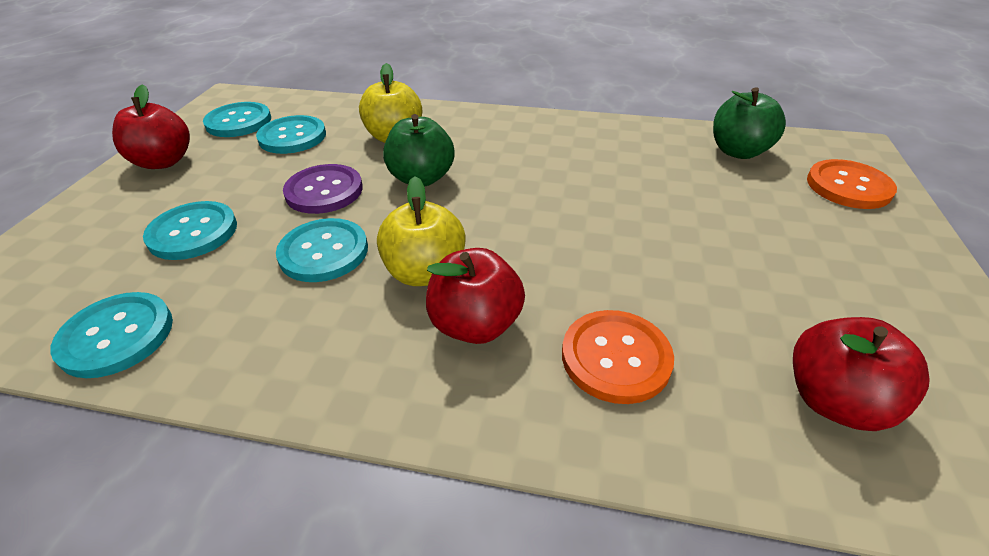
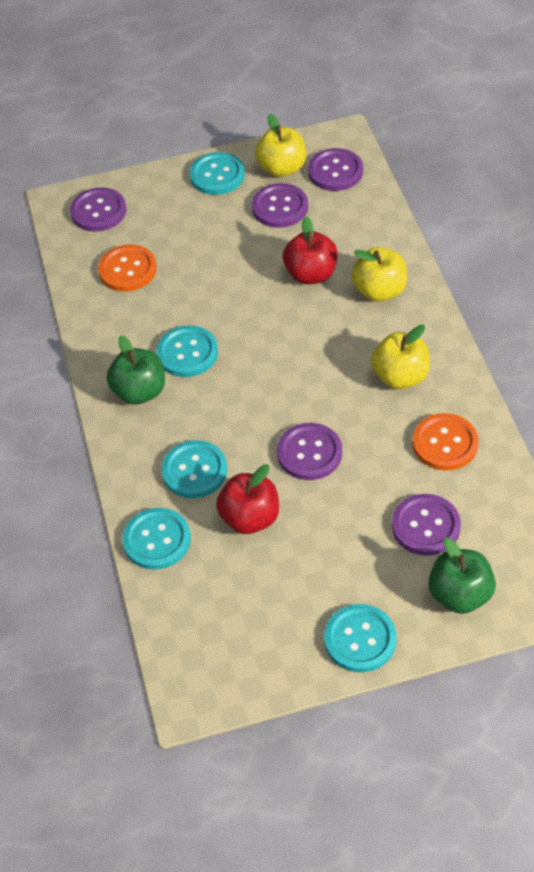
purple button: [283,164,363,214] = 1 -> [70,187,126,232] [252,183,308,228] [277,423,342,480] [308,148,363,191] [392,494,461,556] = 5
red apple: [112,85,190,169] [426,248,525,344] [793,317,930,431] = 3 -> [216,465,279,534] [283,216,337,284] = 2
yellow apple: [359,63,422,143] [377,176,466,286] = 2 -> [255,114,306,177] [351,247,407,302] [371,325,430,389] = 3

